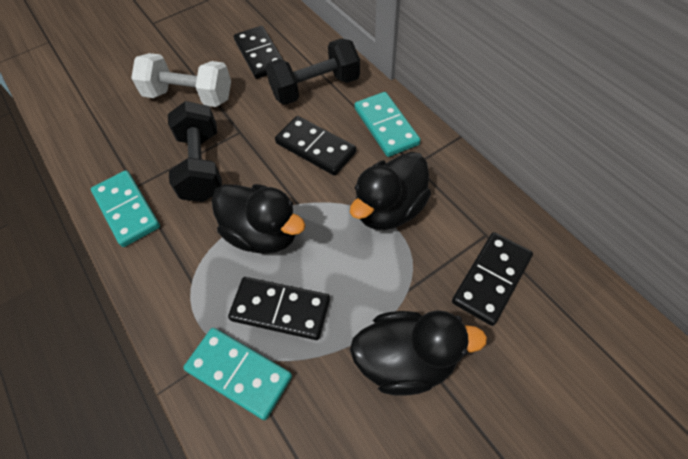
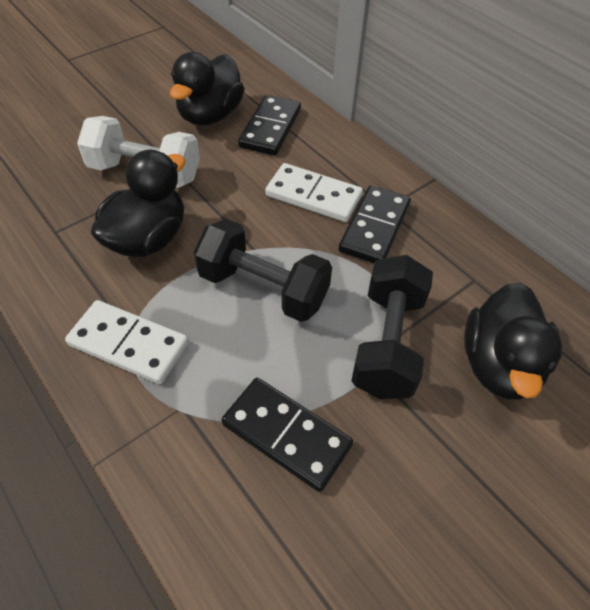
black domino: [228,277,330,340] [234,26,283,79] [275,116,356,176] [452,232,533,326] = 4 -> [221,378,353,492] [238,95,301,155] [339,186,411,263] = 3
turquoise domino: [91,170,160,247] [183,328,292,420] [355,92,420,157] = 3 -> none = 0
white domino: none = 0 -> [65,300,189,384] [265,163,363,222] = 2

